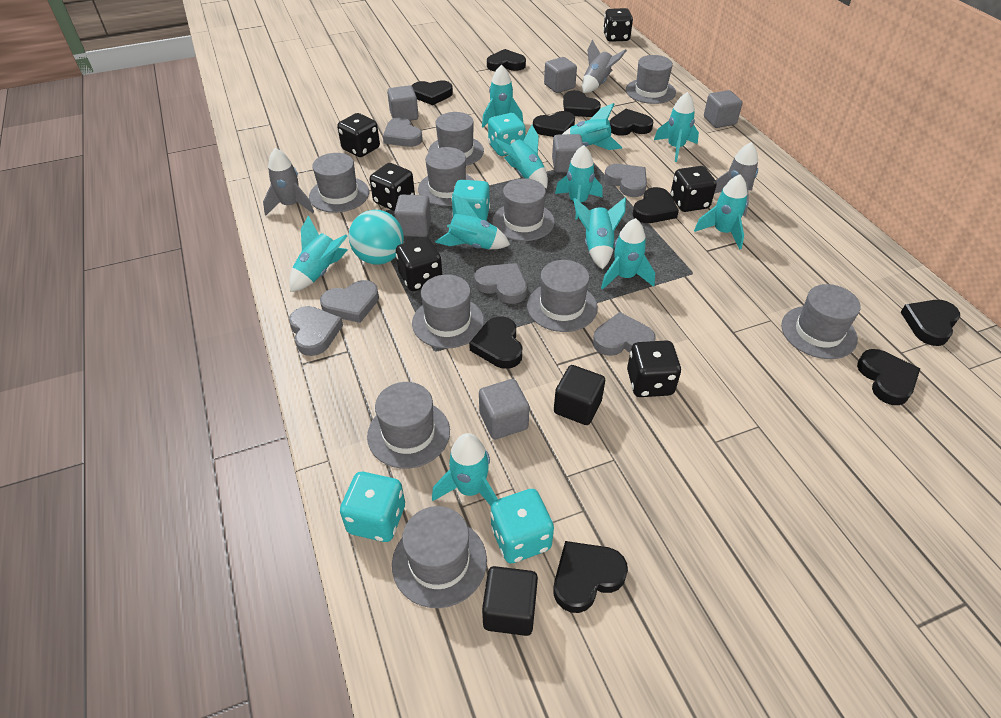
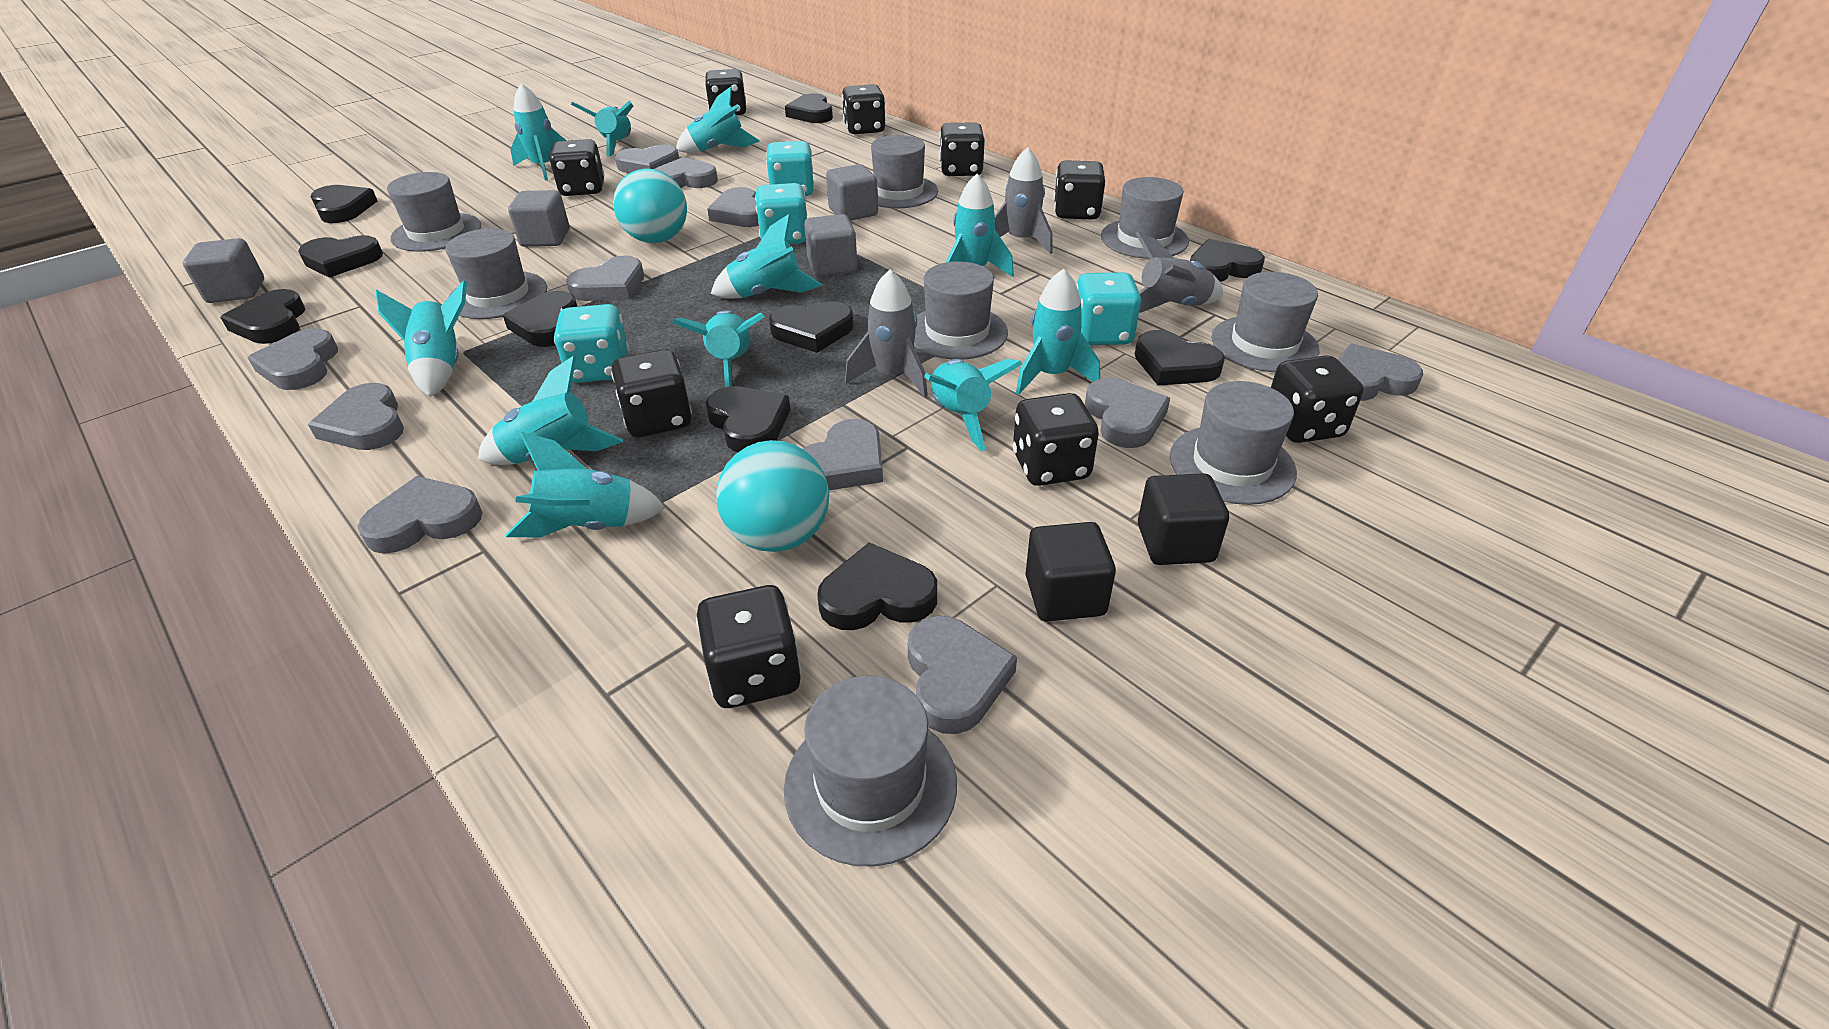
black dice: [337,113,380,157] [370,163,415,211] [396,238,443,291] [603,8,633,42] [627,340,681,397] [671,166,717,212] = 6 -> [549,139,605,196] [611,349,692,437] [696,585,801,708] [705,69,746,116] [842,84,885,134] [939,122,985,176] [1013,393,1099,486] [1054,160,1105,219] [1271,355,1364,443] = 9
grey cube: [387,85,418,121] [394,195,431,237] [479,379,530,439] [544,57,577,93] [552,134,583,173] [704,90,743,128] = 6 -> [183,238,264,303] [508,190,570,247] [804,214,857,276] [826,164,878,221] = 4
grey hat: [309,153,369,213] [367,382,450,469] [392,506,487,608] [412,275,484,349] [418,147,474,206] [428,112,484,166] [492,178,555,241] [527,260,598,332] [626,55,676,104] [781,284,861,359] = 10 -> [387,172,481,252] [446,228,547,319] [784,676,957,867] [871,135,938,208] [914,261,1008,360] [1101,177,1189,259] [1170,381,1297,505] [1212,272,1320,372] = 8
grey heart: [289,306,343,356] [320,280,379,323] [383,117,423,147] [474,263,527,304] [593,312,655,356] [604,164,647,197] = 6 -> [247,328,338,390] [308,383,404,450] [358,476,483,554] [566,255,644,301] [615,145,679,173] [655,157,718,188] [707,187,759,227] [803,419,883,490] [908,616,1017,734] [1085,378,1170,448] [1338,344,1423,401] = 11
turquoise ball: [349,210,404,265] = 1 -> [613,168,687,243] [717,440,829,552] = 2

